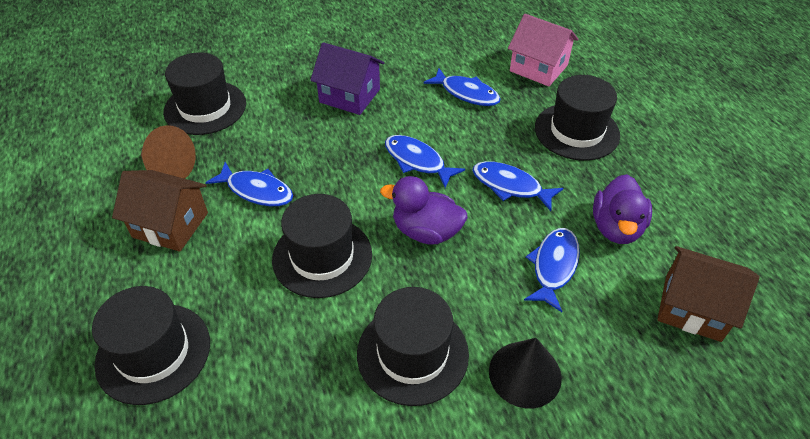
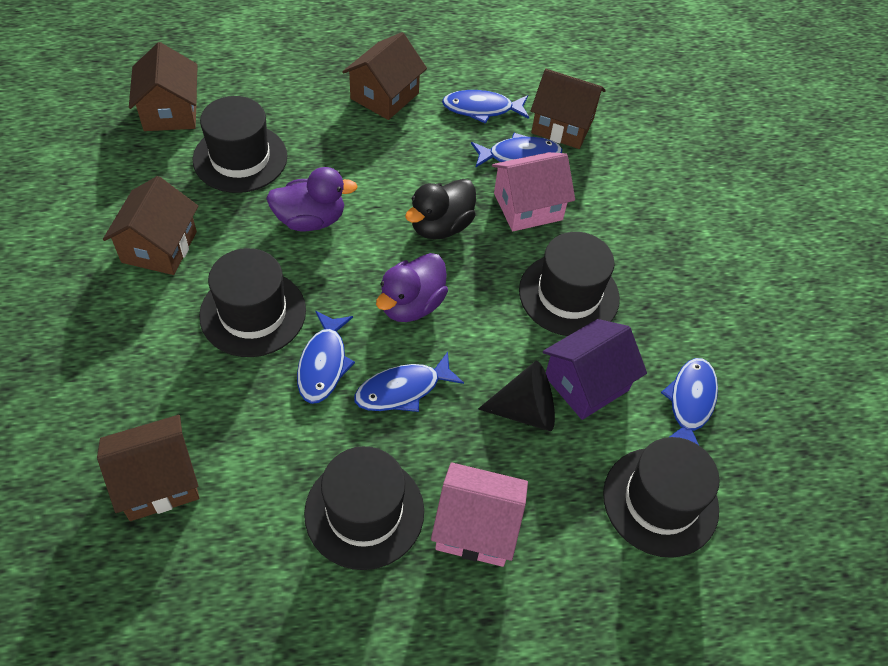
black duck: none = 0 -> [405,179,476,240] = 1
brown cone: [141,125,196,179] = 1 -> none = 0
brown house: [112,170,208,252] [657,246,760,342] = 2 -> [97,415,199,521] [103,176,198,275] [129,42,198,131] [342,32,427,120] [531,69,606,149] = 5
pink house: [508,14,579,87] = 1 -> [431,462,528,567] [492,152,575,231] = 2

